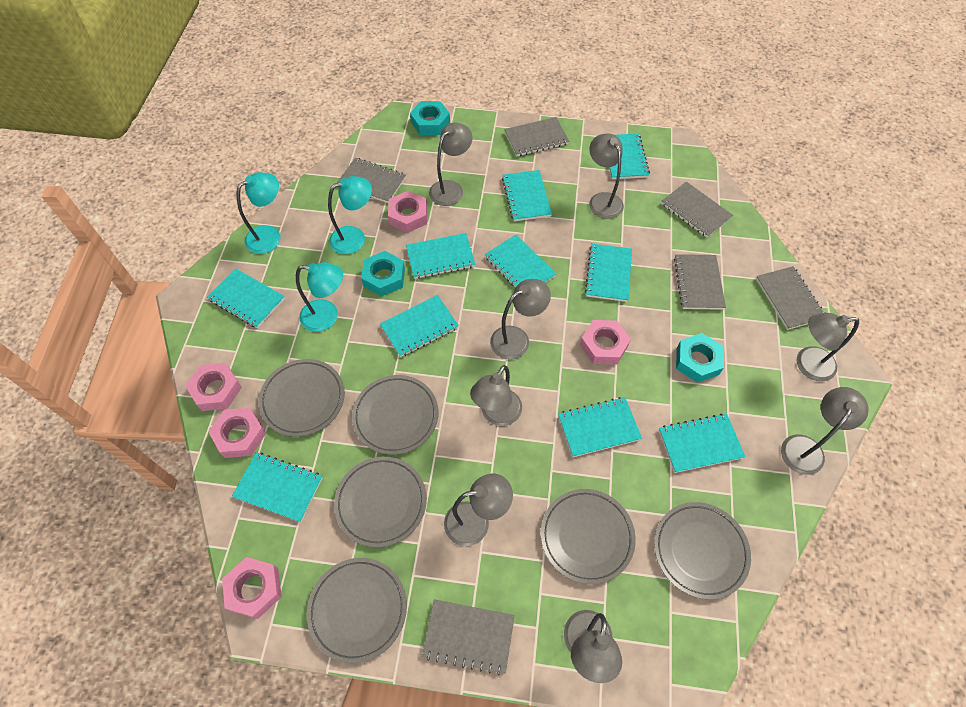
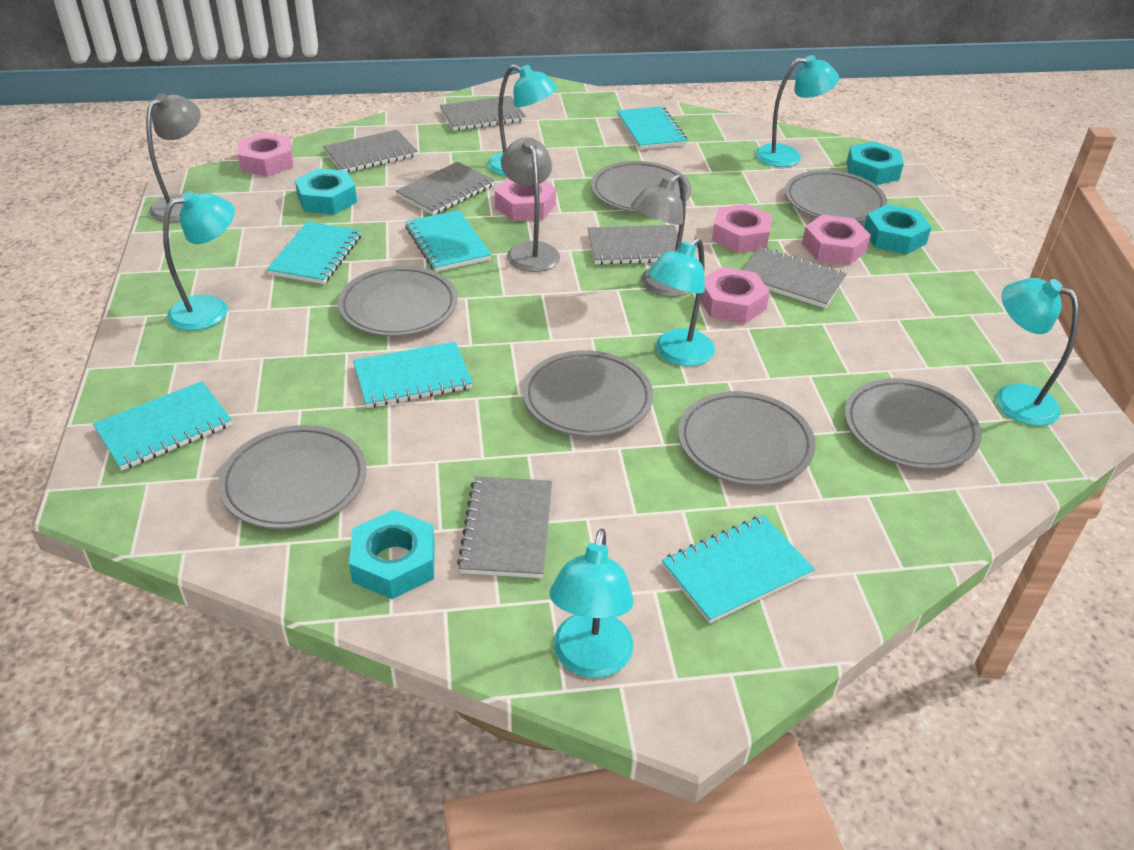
grey lamp: [429,122,473,206] [444,474,513,546] [470,365,522,426] [490,279,551,360] [564,610,622,683] [589,133,624,219] [781,387,869,475] [797,313,859,381] = 8 -> [146,93,201,223] [501,138,560,272] [631,174,689,297] = 3
grey plate: [259,359,345,437] [307,558,407,663] [334,457,427,547] [352,375,438,455] [541,489,636,584] [654,502,751,599] = 6 -> [218,425,367,529] [338,266,458,336] [523,350,653,437] [591,161,692,213] [678,391,816,486] [785,170,887,222] [845,378,982,470] = 7
turquoise lamp: [237,172,281,254] [296,262,343,332] [328,176,372,254] = 3 -> [163,191,235,331] [488,65,557,176] [549,529,634,678] [647,237,715,366] [755,55,839,167] [996,278,1079,426] = 6
turquoise notebook: [207,268,285,328] [232,452,323,522] [380,295,459,357] [406,233,476,279] [485,235,556,288] [502,170,552,221] [558,397,642,457] [585,244,632,302] [609,133,650,179] [659,414,745,473] = 10 -> [93,381,232,471] [267,221,361,284] [353,342,473,408] [405,210,492,272] [617,106,687,149] [662,515,815,623] = 6
turquoise nut: [361,251,405,296] [410,101,450,135] [676,333,724,383] = 3 -> [295,168,357,215] [349,510,435,599] [846,142,904,185] [864,204,932,254] = 4

